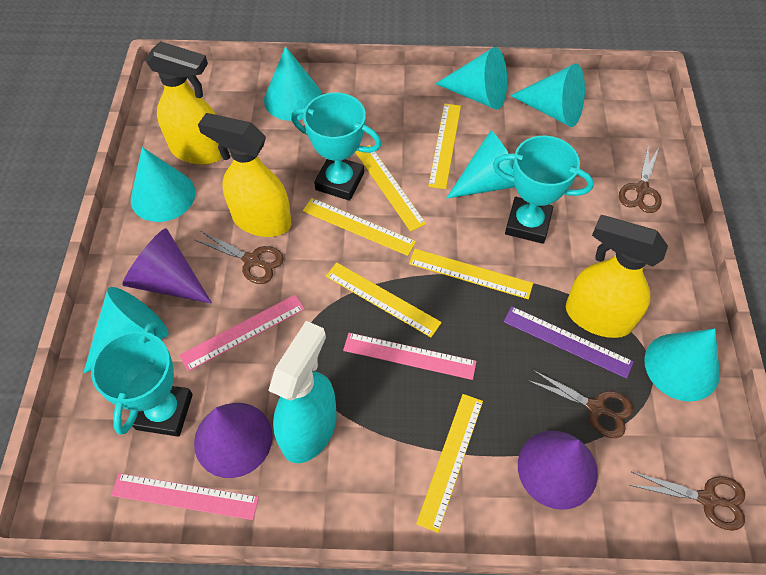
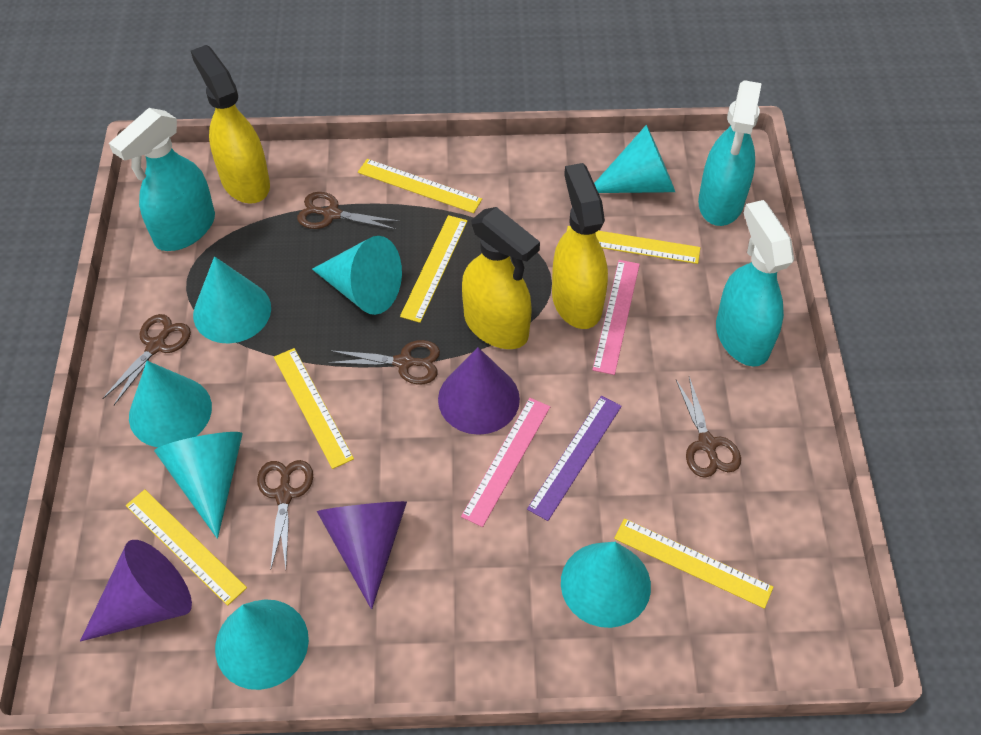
brown scissors: [195,231,284,284] [527,369,633,438] [619,144,662,213] [629,472,745,531] = 4 -> [102,314,191,405] [257,460,313,568] [297,192,400,230] [327,340,440,385] [676,377,741,478] = 5
pink ruler: [111,473,259,520] [179,295,305,371] [343,333,477,380] = 3 -> [461,398,550,527] [592,260,640,375] = 2
turquoise spray bottle: [268,321,337,463] = 1 -> [109,108,215,251] [698,80,762,226] [716,200,794,367] = 3
turquoise trophy: [91,321,193,437] [291,92,381,201] [493,136,594,244] = 3 -> none = 0

